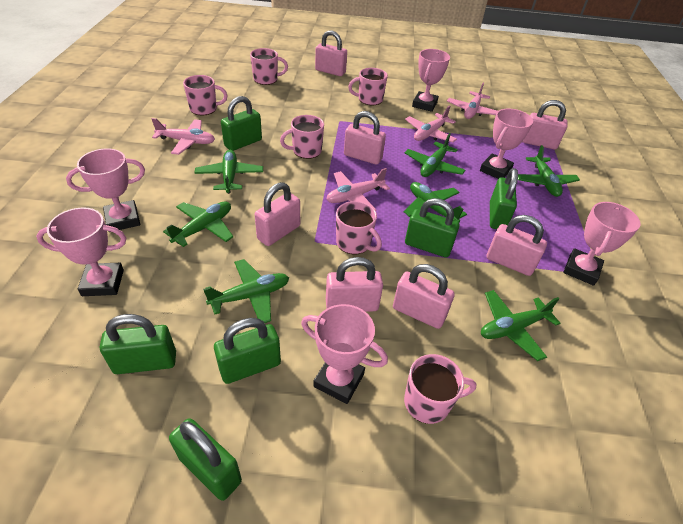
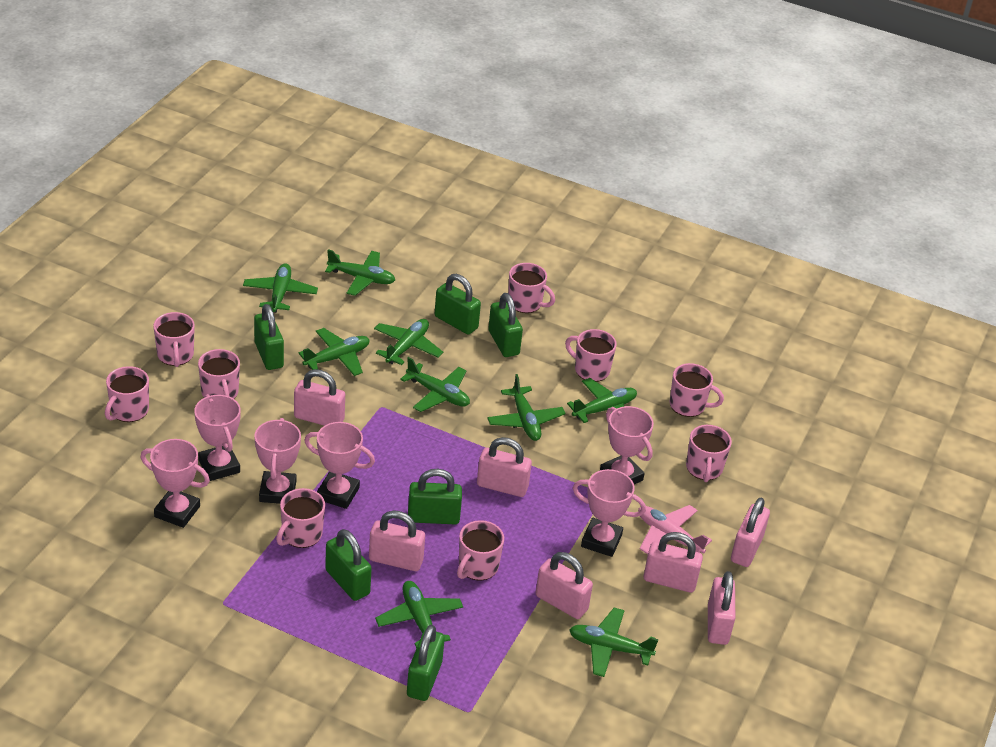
green plane: [163,202,233,247] [194,150,263,194] [203,259,289,323] [404,182,467,222] [405,133,465,177] [481,290,560,361] [518,145,580,197] = 7 -> [243,263,318,313] [298,328,370,376] [325,249,395,296] [374,319,443,365] [375,581,463,648] [400,357,470,412] [487,374,565,441] [567,378,637,423] [569,608,659,677] = 9
pink mug: [183,75,227,115] [250,48,288,85] [280,115,324,159] [336,201,382,255] [348,68,388,105] [404,354,476,424] = 6 -> [105,366,149,422] [153,312,195,367] [198,349,240,399] [276,488,325,548] [457,520,504,580] [508,263,555,313] [565,329,617,382] [670,363,724,417] [686,425,732,482] = 9
pink plane: [152,118,215,155] [326,168,390,211] [405,105,457,142] [447,83,498,119] = 4 -> [638,505,712,554] = 1

